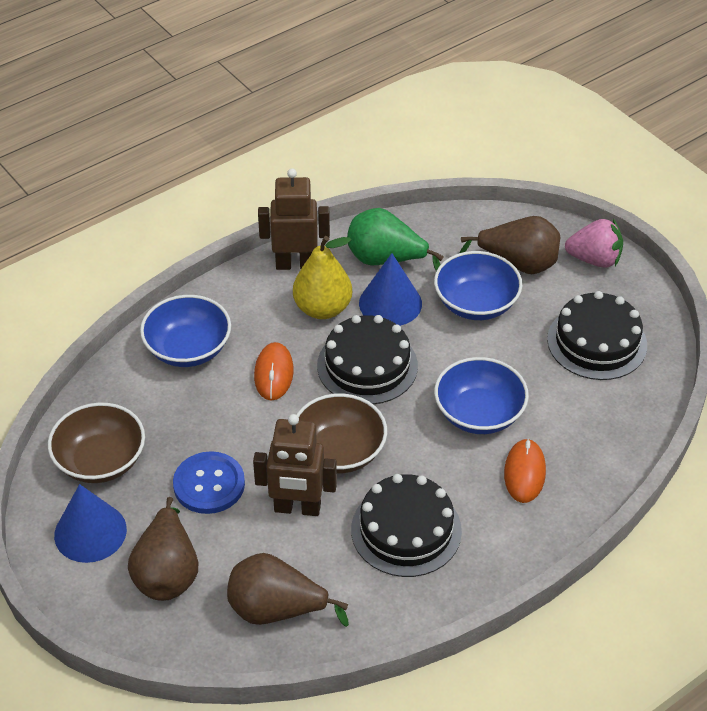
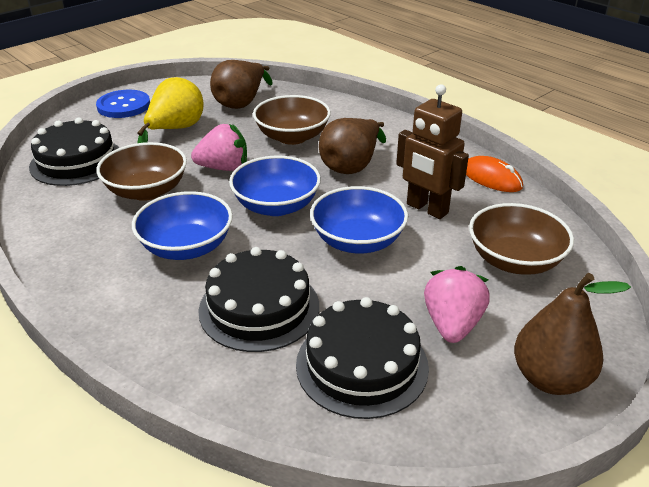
blue cone: [54,484,127,563] [359,253,422,326] = 2 -> none = 0
brown bowl: [48,403,145,483] [296,394,387,473] = 2 -> [96,142,187,201] [253,95,331,145] [469,203,574,275] = 3
brown robot: [253,414,337,516] [258,168,330,270] = 2 -> [396,84,469,219] = 1
green pear: [347,208,444,271] = 1 -> none = 0
orange mouse: [254,342,294,400] [504,438,546,503] = 2 -> [466,156,523,192] = 1
pink strawberry: [565,219,623,268] = 1 -> [191,124,247,171] [424,266,490,343] = 2

